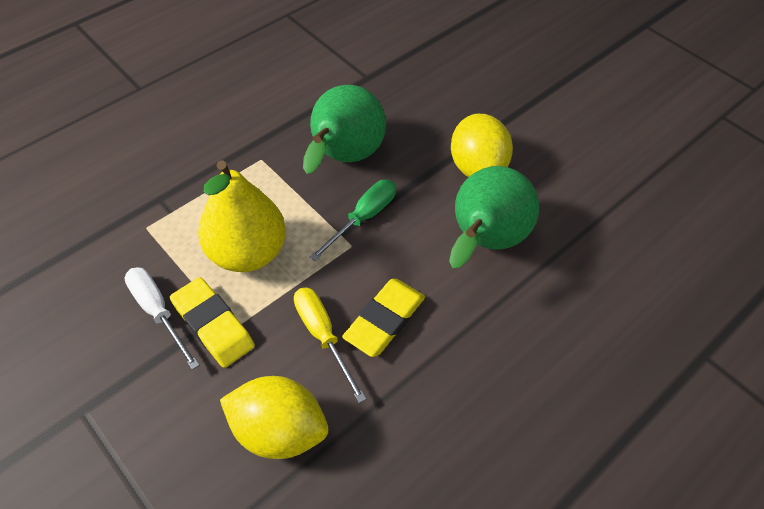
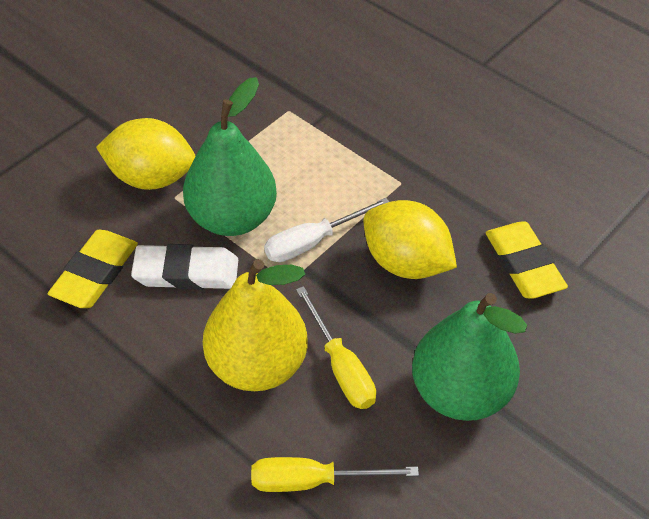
green screwdriver: [310,180,396,261] = 1 -> none = 0
white eraser: none = 0 -> [131,244,238,290] = 1
yellow screwdriver: [294,287,366,403] = 1 -> [251,457,419,492] [296,286,376,409] = 2

